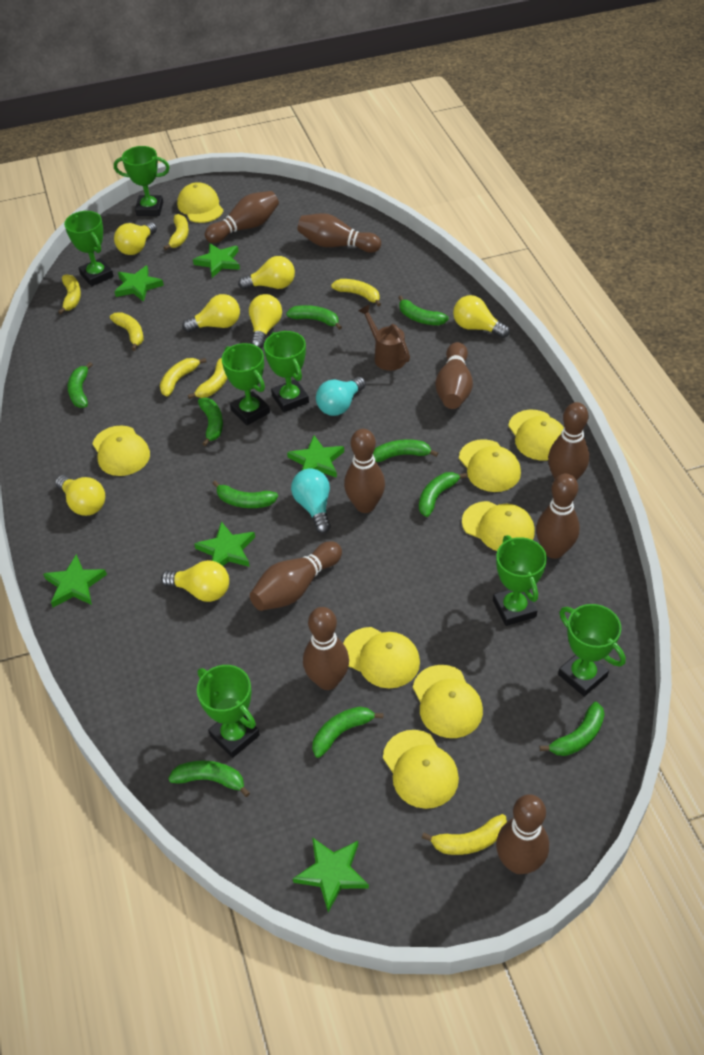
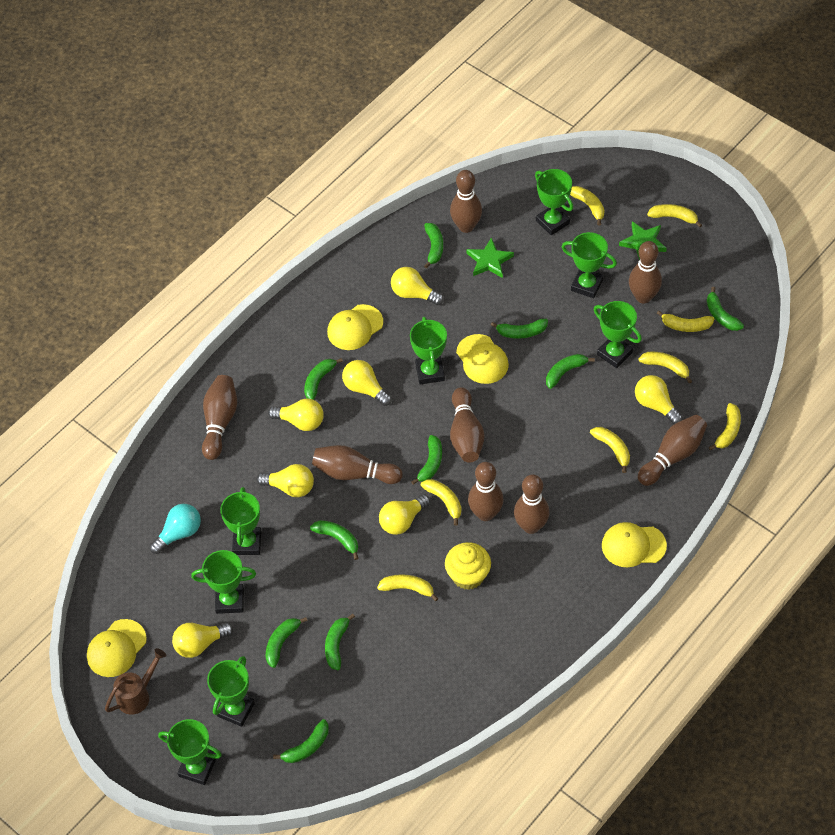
brown bowling pin: [205,191,279,243] [250,541,342,611] [297,213,381,253] [303,607,349,690] [344,429,385,513] [435,342,473,409] [496,794,549,874] [536,474,580,559] [548,402,589,481] = 9 -> [202,375,237,460] [312,445,403,484] [450,170,482,233] [450,387,484,462] [468,462,504,521] [514,474,550,534] [629,241,662,303] [638,415,707,486] = 8
green star: [43,554,107,607] [114,266,164,302] [193,243,240,278] [194,522,255,567] [287,435,344,478] [293,837,369,912] = 6 -> [466,237,514,278] [619,222,667,260] = 2
green trophy: [64,211,114,286] [114,146,170,216] [197,665,260,758] [222,343,270,425] [264,331,309,412] [493,535,547,626] [558,604,626,697] = 7 -> [158,719,222,785] [191,550,256,614] [207,656,255,727] [220,487,262,555] [410,317,447,384] [535,169,573,235] [562,232,617,298] [594,301,642,368] = 8
turquoise light bulb: [291,468,331,533] [316,377,366,416] = 2 -> [150,504,201,554] = 1
yellow banana: [58,274,81,314] [110,312,144,351] [160,358,206,397] [164,214,189,250] [188,358,227,399] [331,279,381,307] [422,814,507,855] = 7 -> [377,574,439,601] [421,479,462,526] [570,186,605,226] [590,427,630,473] [639,352,692,383] [647,204,702,227] [657,311,715,332] [709,403,741,450] = 8
yellow cap: [92,425,150,476] [177,182,223,223] [343,627,420,688] [383,730,459,809] [413,665,483,738] [459,439,521,492] [462,501,535,551] [508,410,564,460] = 8 -> [87,619,147,677] [327,304,383,350] [456,334,509,384] [602,522,667,568] = 4
yellow cupcake: none = 0 -> [445,542,491,590] = 1

